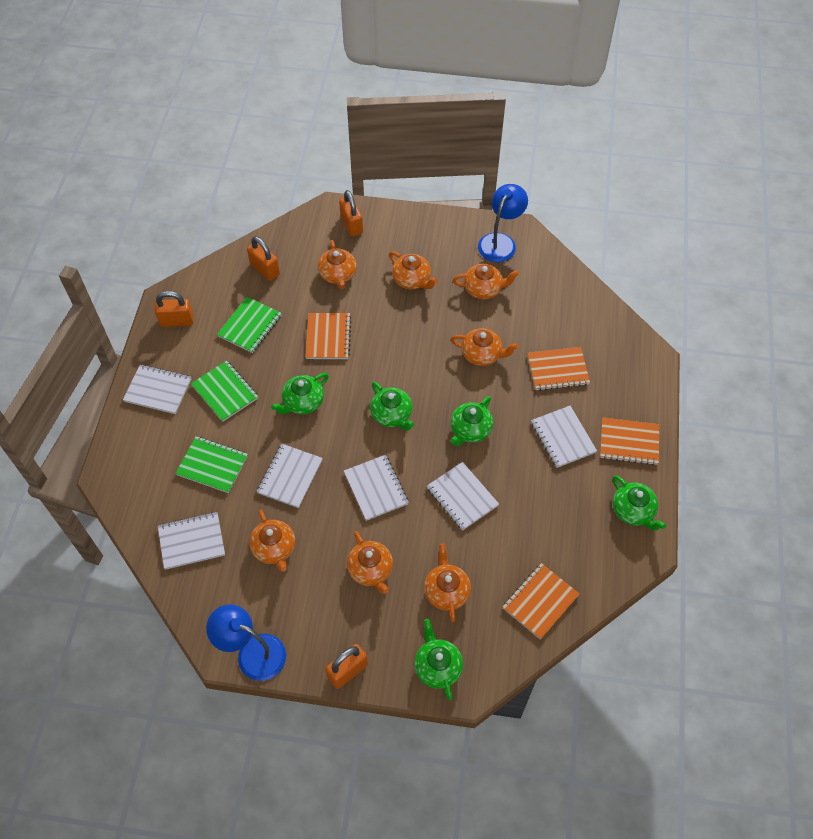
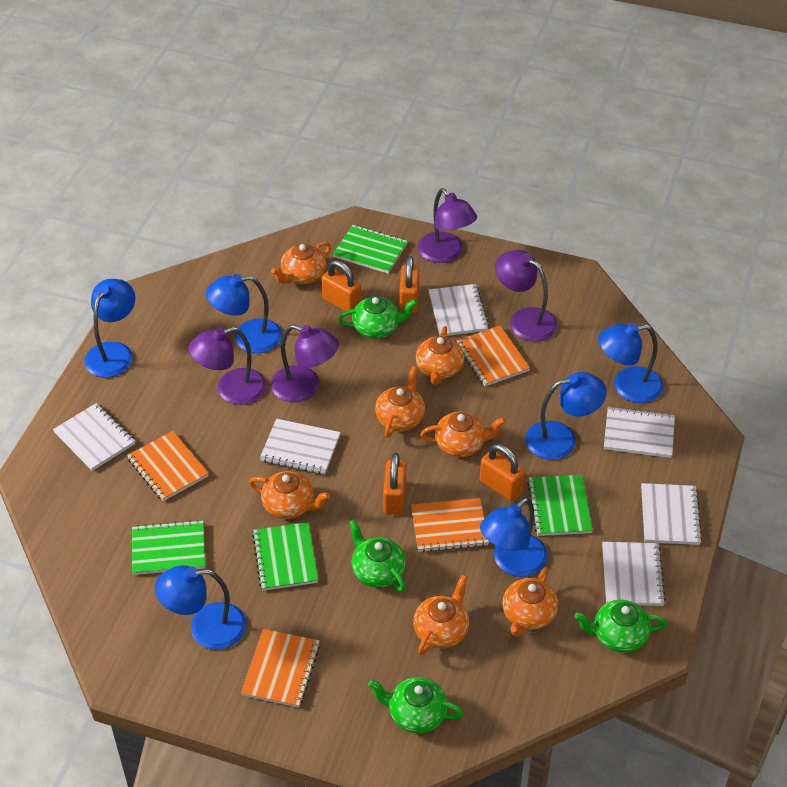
blue lamp: [206,604,286,681] [478,184,528,262] = 2 -> [84,279,135,377] [155,565,246,650] [206,274,282,353] [480,498,548,577] [525,372,607,460] [598,323,663,403] = 6
green notebook: [175,436,248,493] [191,361,258,422] [217,297,281,353] = 3 -> [132,520,205,575] [252,522,318,591] [333,225,407,274] [527,475,593,536] = 4
green teapot: [271,373,329,415] [370,381,414,431] [414,619,463,700] [451,396,493,446] [613,475,666,530] = 5 -> [338,296,417,338] [349,519,406,592] [368,677,463,734] [574,600,667,652] = 4
purple lamp: none = 0 -> [188,327,267,405] [271,324,339,402] [418,188,477,263] [495,250,557,342] = 4

